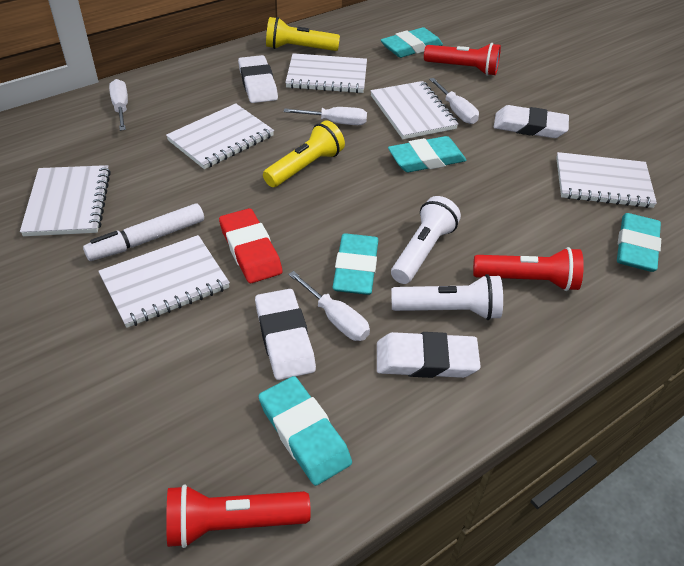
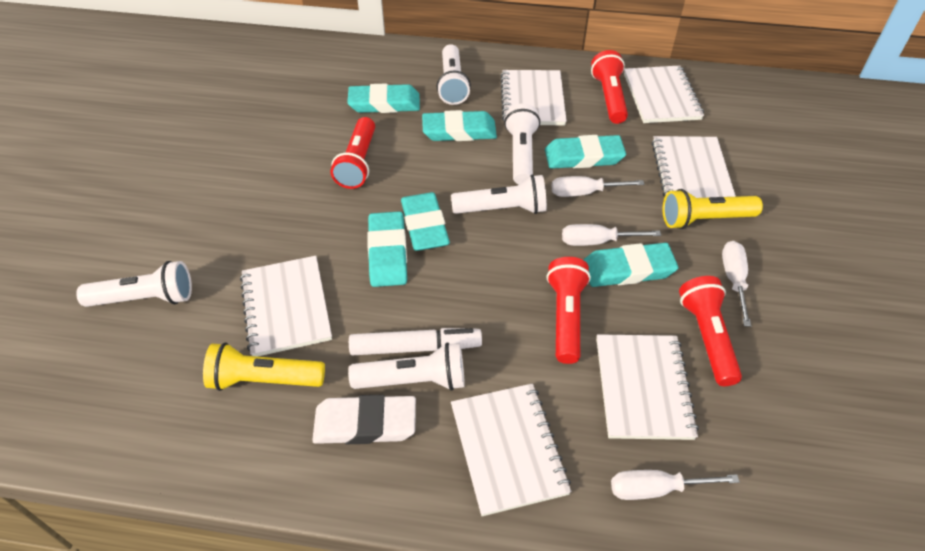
red eraser: [219,208,283,283] = 1 -> none = 0
red flashlight: [166,484,311,548] [424,43,501,76] [473,247,584,291] = 3 -> [331,117,375,189] [547,257,591,364] [591,50,628,124] [679,276,742,386] = 4
turquoise eraser: [259,376,352,486] [332,233,378,295] [381,27,443,58] [388,136,467,172] [617,213,661,272] = 5 -> [347,84,420,113] [367,211,407,287] [401,192,450,251] [422,110,497,141] [545,135,626,169] [584,243,678,287] = 6
white eraser: [238,55,278,103] [255,289,316,380] [377,332,481,378] [494,105,569,138] = 4 -> [312,395,416,444] = 1
white flashlight: [391,196,461,284] [391,274,503,320] = 2 -> [76,261,192,307] [348,342,465,391] [437,44,471,105] [451,175,547,214] [504,103,540,185] = 5

